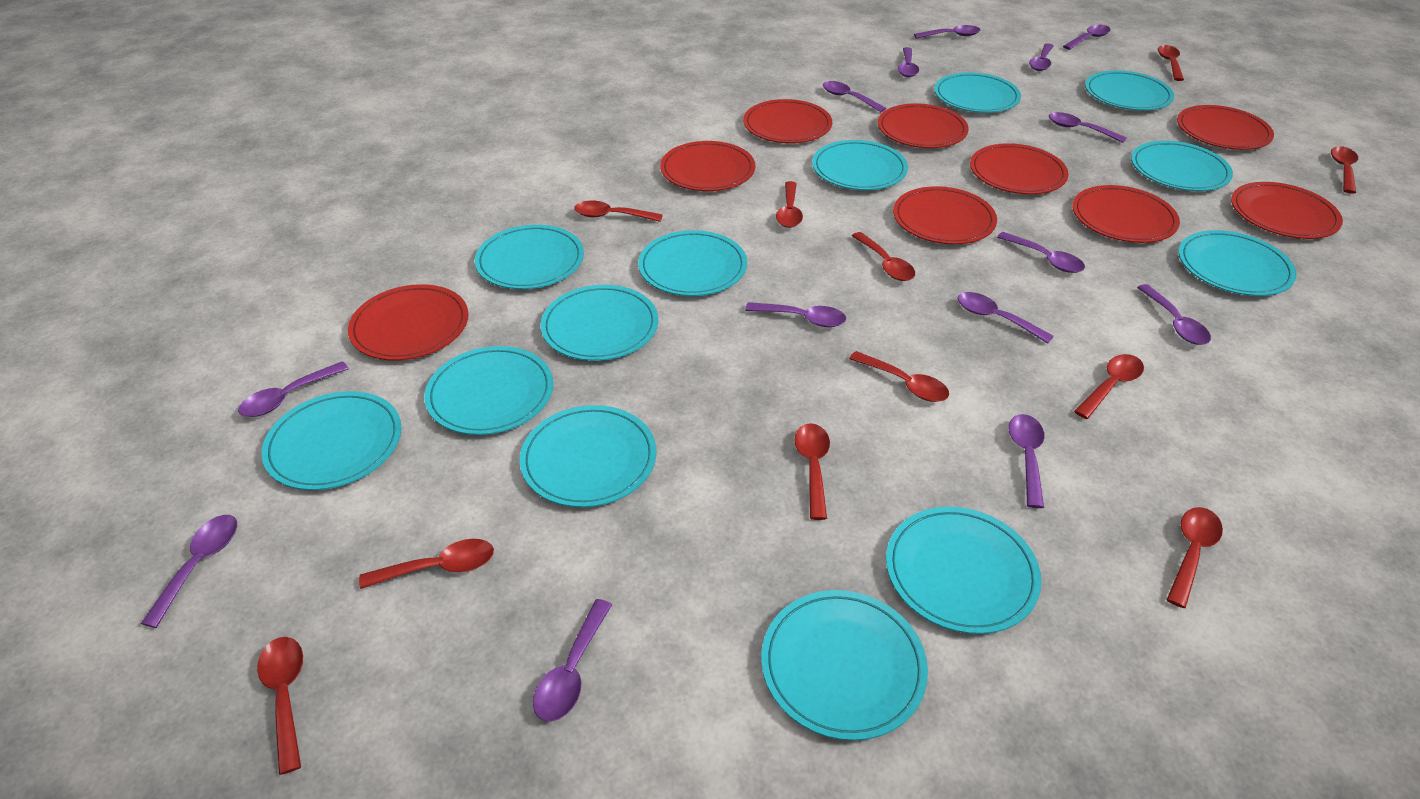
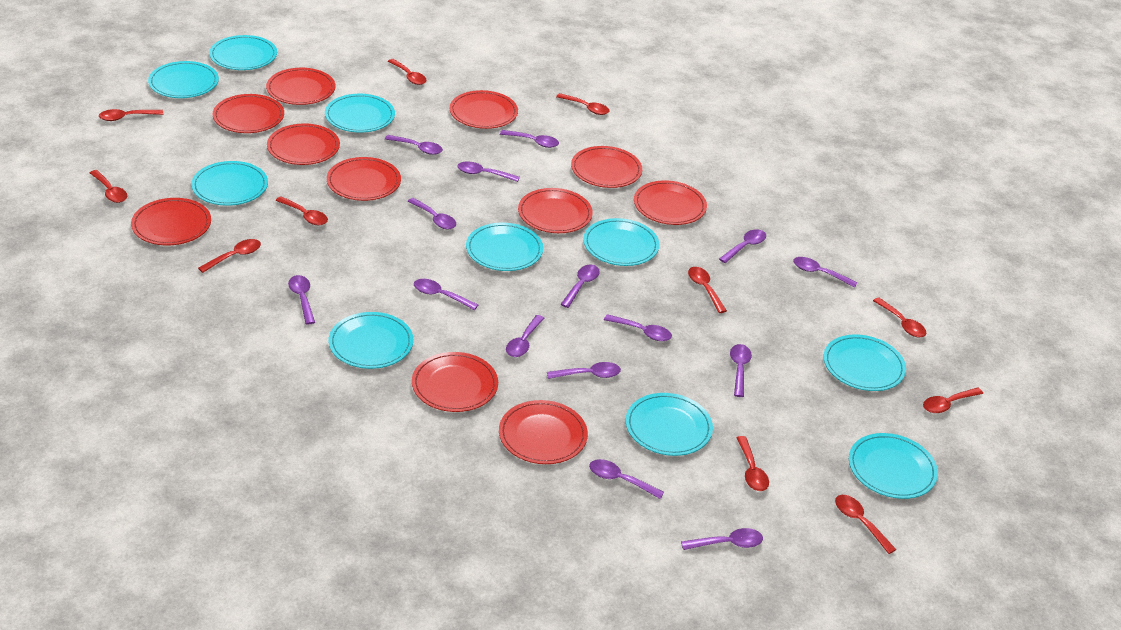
purple spoon: [141,515,237,628] [238,361,349,417] [533,599,612,722] [745,302,846,327] [823,81,886,112] [898,47,919,77] [914,25,980,39] [957,292,1054,344] [997,232,1085,273] [1008,414,1044,508] [1029,43,1054,71] [1049,112,1127,143] [1063,25,1111,50] [1137,284,1211,345] = 14 -> [288,275,315,325] [385,135,443,155] [408,198,456,229] [414,279,478,310] [457,161,520,182] [500,130,559,148] [506,315,544,357] [547,362,621,379] [560,265,600,308] [589,459,664,499] [604,314,672,341] [681,528,763,550] [719,229,766,263] [730,344,752,397] [793,257,858,288] = 15
red plate: [348,284,468,361] [660,141,755,191] [743,99,832,143] [878,103,969,148] [893,186,997,244] [970,143,1069,194] [1072,185,1180,243] [1177,105,1274,150] [1231,182,1343,239] = 9 -> [131,198,211,245] [213,94,284,133] [266,68,335,105] [267,124,340,165] [327,157,401,201] [412,352,498,412] [450,90,518,129] [499,400,588,464] [518,188,593,233] [571,146,642,188] [634,181,707,225] = 11
turquoise plate: [261,391,401,490] [424,346,553,435] [475,225,584,289] [520,405,657,507] [540,285,658,361] [638,230,747,296] [761,590,928,741] [812,140,908,190] [886,507,1041,634] [934,72,1021,113] [1085,70,1174,110] [1131,141,1233,191] [1178,230,1297,296] = 13 -> [148,61,219,98] [191,161,268,206] [209,35,277,70] [325,94,395,133] [329,312,413,369] [466,223,543,271] [583,218,660,266] [626,393,713,456] [823,334,906,391] [849,433,938,499] = 10

